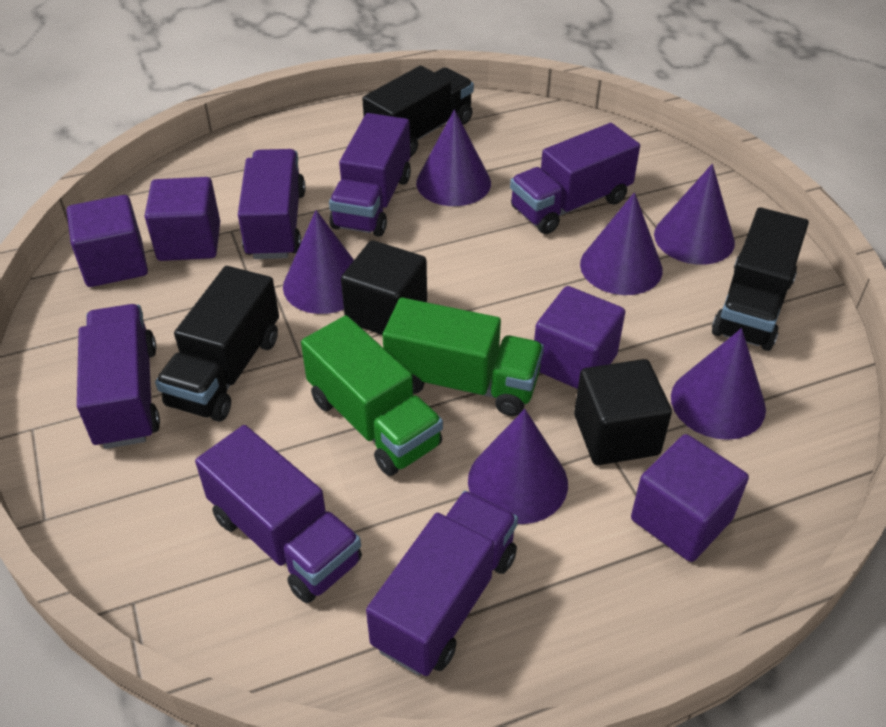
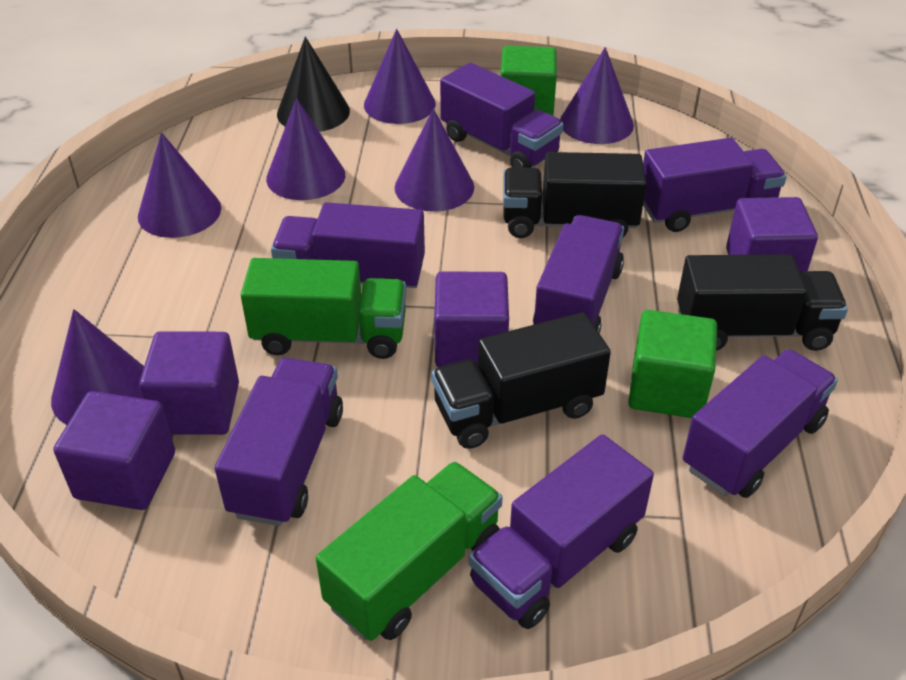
black cone: none = 0 -> [277,36,350,132] = 1
black cube: [341,240,427,335] [574,359,672,465] = 2 -> none = 0
green cube: none = 0 -> [500,46,557,116] [628,310,717,418] = 2
purple truck: [77,304,160,449] [195,425,362,603] [238,149,306,259] [329,113,411,237] [366,491,518,676] [510,123,640,234] = 6 -> [215,358,343,526] [271,202,425,288] [440,63,564,168] [469,434,654,629] [533,215,624,334] [643,138,787,232] [683,349,838,498] = 7

